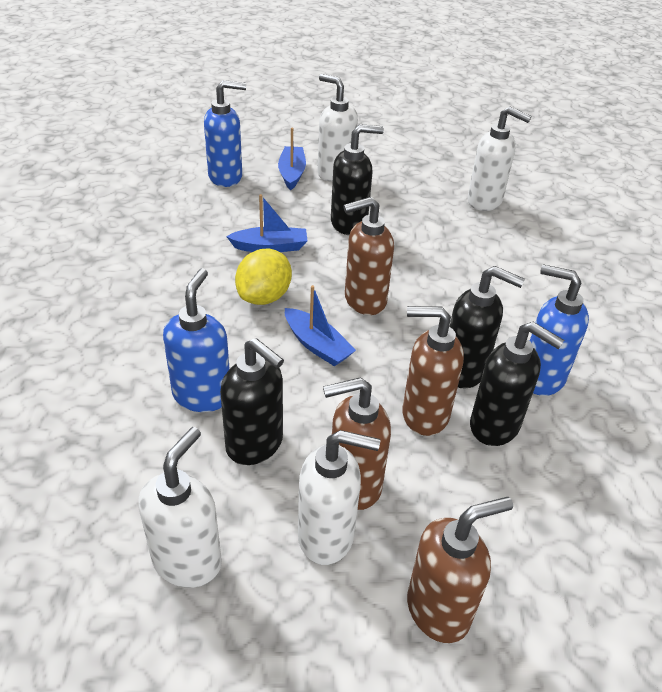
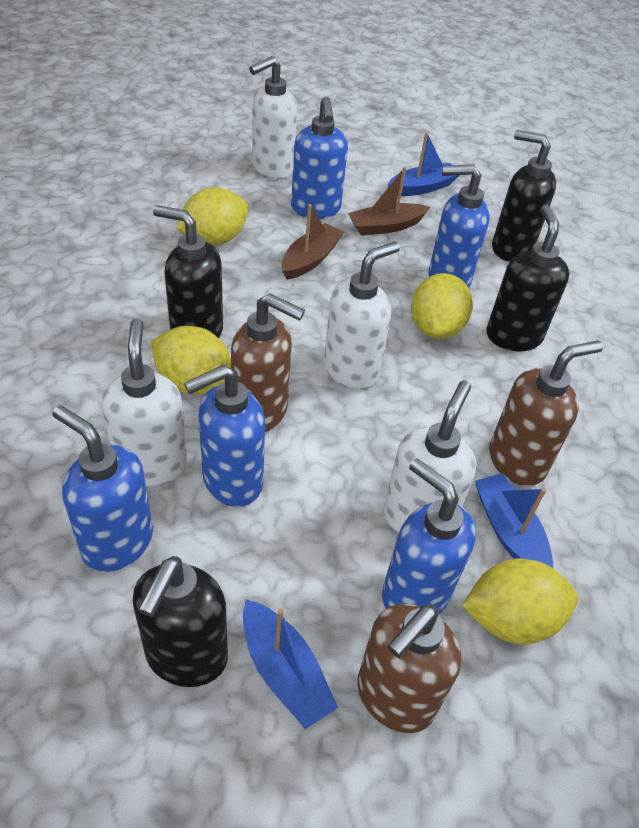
blue soap dispenser: [163,268,230,412] [204,80,246,187] [530,264,589,396] = 3 -> [52,405,153,572] [184,365,265,507] [291,97,348,219] [382,458,476,615] [428,164,490,288] = 5
brown boat: none = 0 -> [281,204,344,280] [348,167,430,236] = 2
brown soap dispenser: [323,377,391,510] [343,197,394,315] [402,306,464,436] [407,497,513,643] = 4 -> [231,293,305,432] [357,604,461,733] [489,341,603,486] = 3
yellow lemon: [235,248,292,305] = 1 -> [151,326,231,395] [177,187,248,246] [411,273,473,339] [462,559,578,644] = 4

